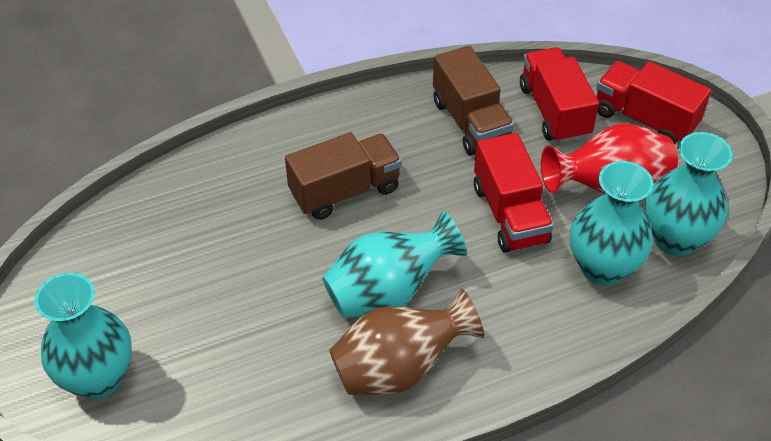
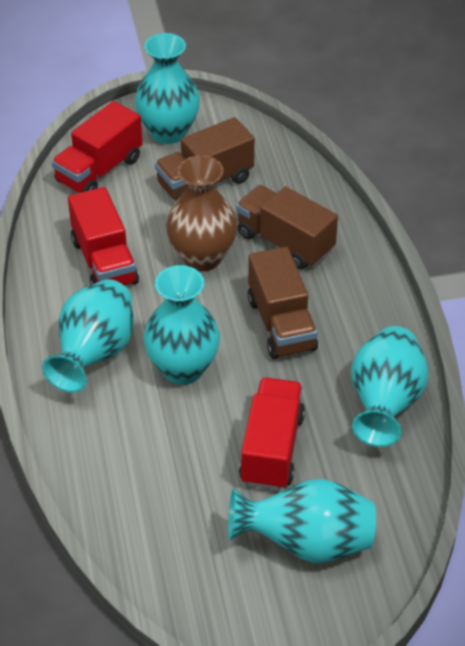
brown truck: [285,132,402,220] [433,46,514,156] = 2 -> [155,117,255,201] [236,185,338,270] [248,247,318,359] = 3
red vase: [541,123,678,194] = 1 -> none = 0
turquoise vase: [35,273,132,399] [322,211,467,318] [570,161,654,286] [645,132,733,256] = 4 -> [42,279,133,393] [135,33,200,144] [144,265,220,385] [228,479,376,563] [351,326,428,447] = 5

